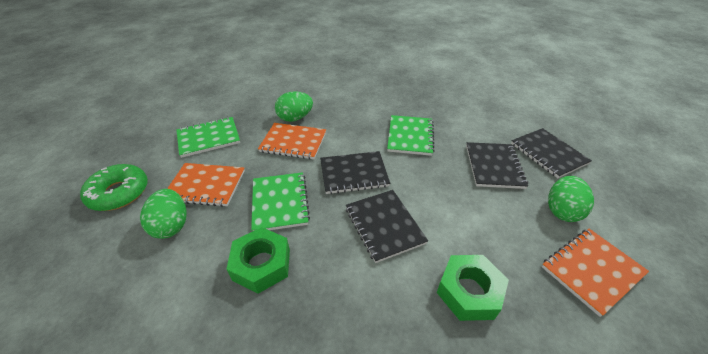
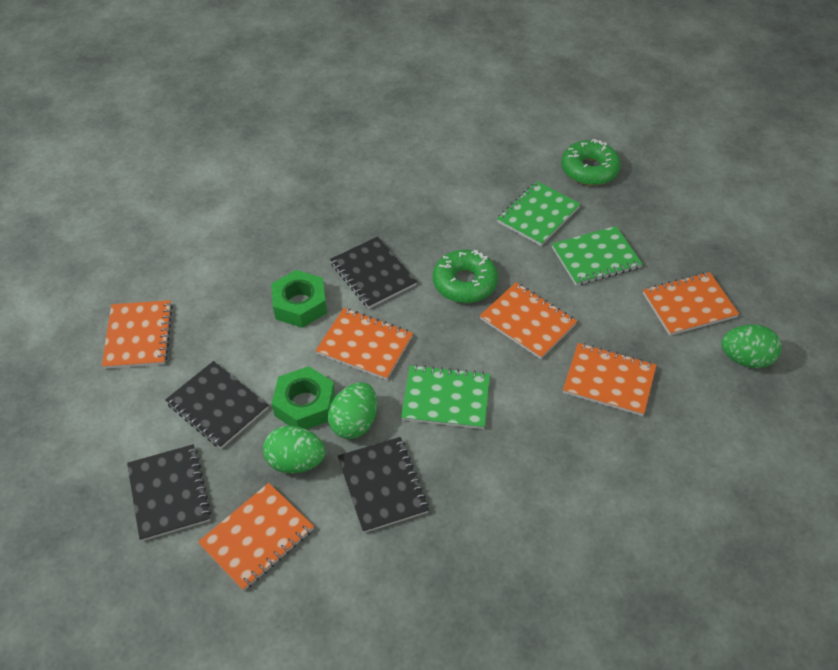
green donut: [80,164,148,211] = 1 -> [433,250,498,303] [561,139,621,186] = 2
orange notebook: [167,163,245,207] [258,123,326,160] [542,229,649,317] = 3 -> [102,300,173,369] [198,483,314,591] [316,308,413,380] [480,282,577,359] [563,343,656,416] [643,272,739,336] = 6

